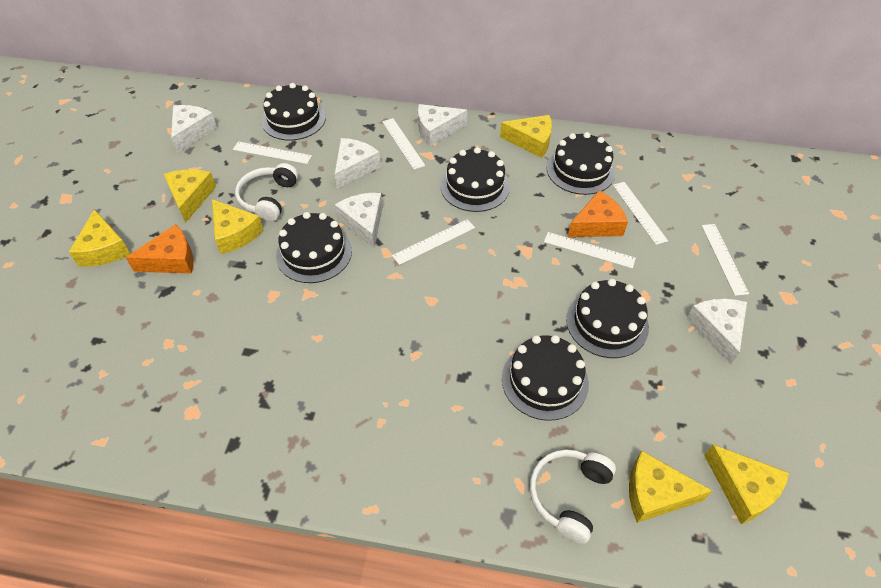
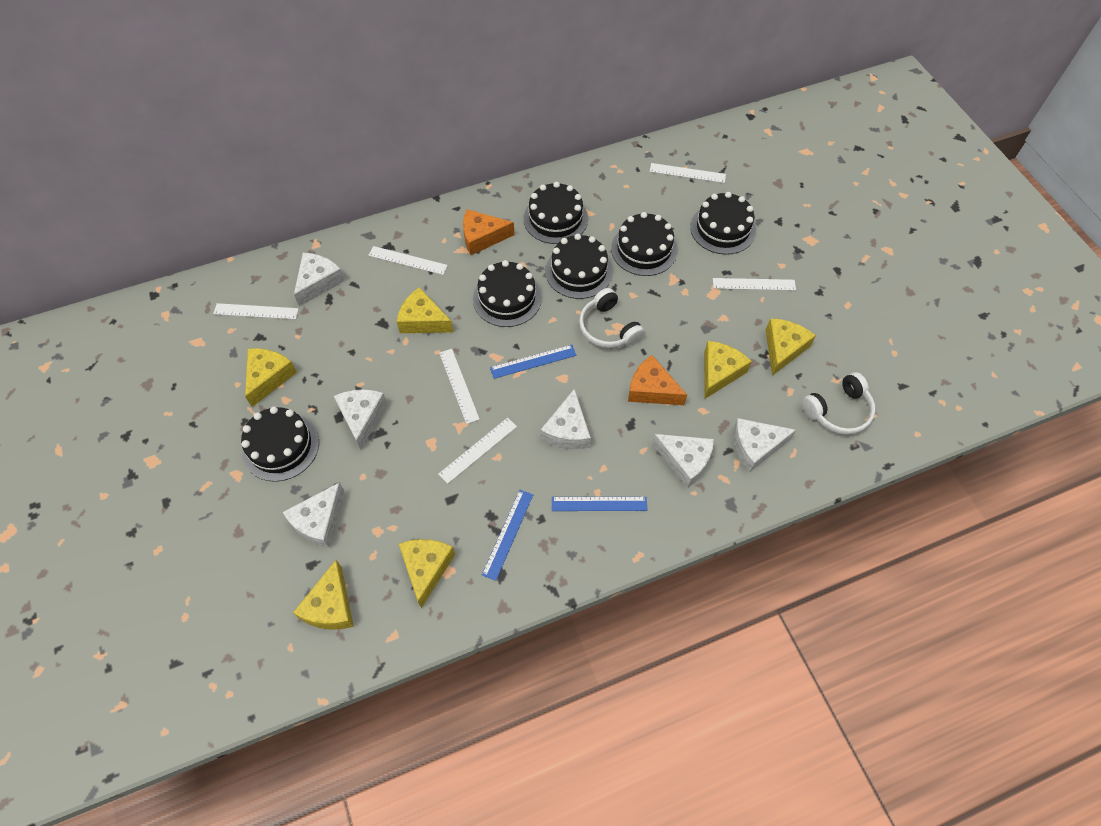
blue ruler: none = 0 -> [482,490,533,581] [490,345,576,379] [552,497,647,511] = 3
white cheese: [171,105,217,153] [335,138,381,189] [335,193,383,248] [418,104,467,146] [686,299,747,365] = 5 -> [283,482,345,548] [294,253,345,307] [334,389,387,450] [540,388,591,449] [652,434,714,488] [733,418,796,472] = 6

